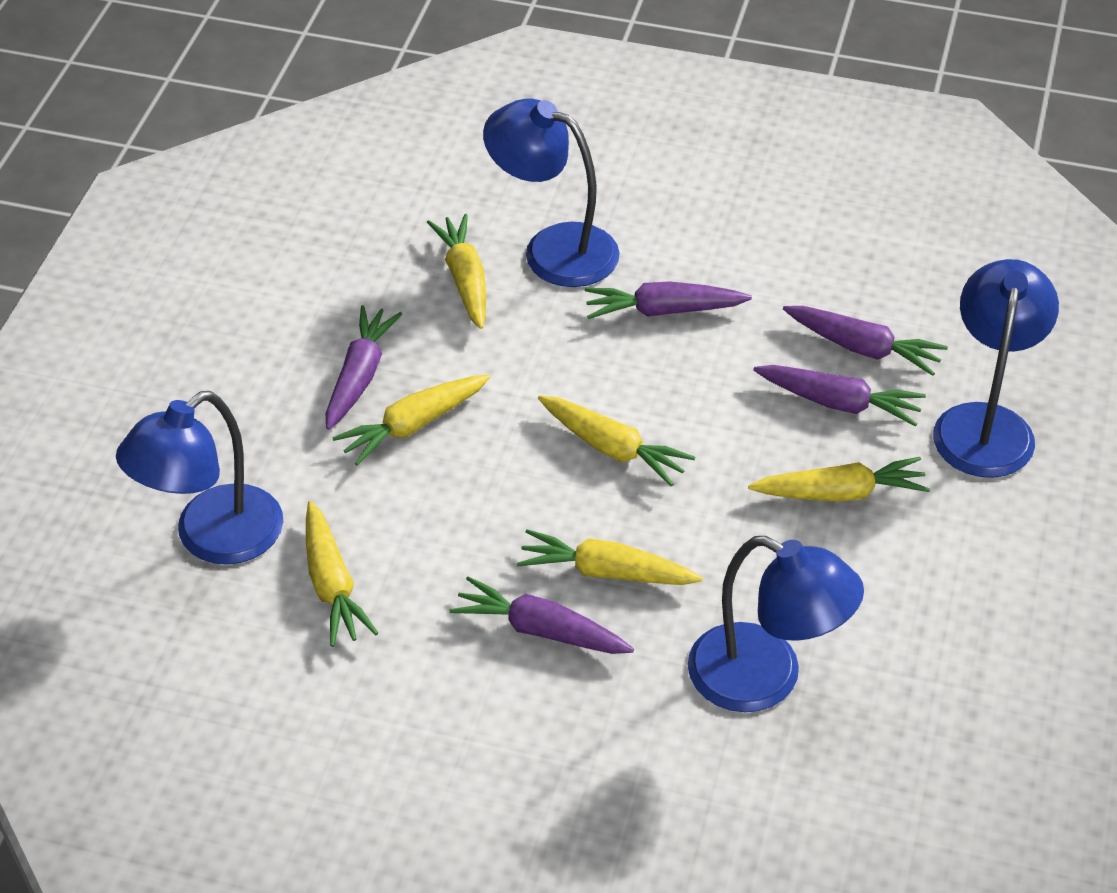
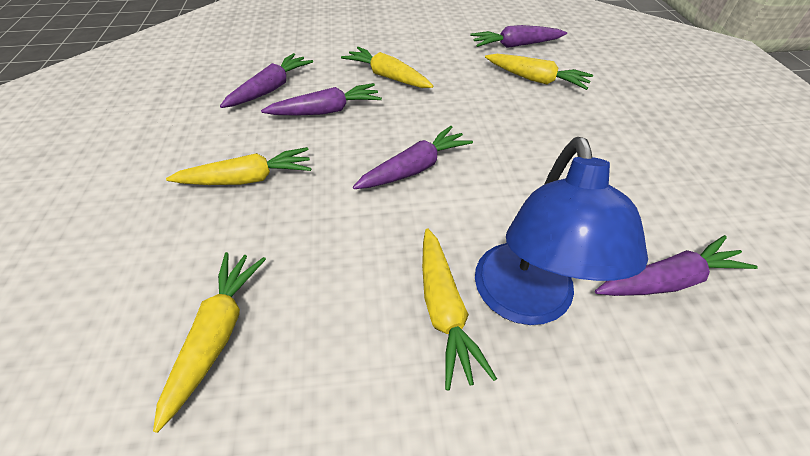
blue lamp: [116,391,284,565] [483,98,620,287] [688,536,864,712] [933,259,1059,478] = 4 -> [475,137,648,325] = 1
yellow carrot: [306,501,378,647] [332,375,490,466] [427,214,486,329] [517,529,703,585] [538,395,695,486] [748,457,930,502] = 6 -> [153,252,266,433] [166,147,311,185] [341,47,433,88] [422,228,497,391] [485,54,593,90] = 5

